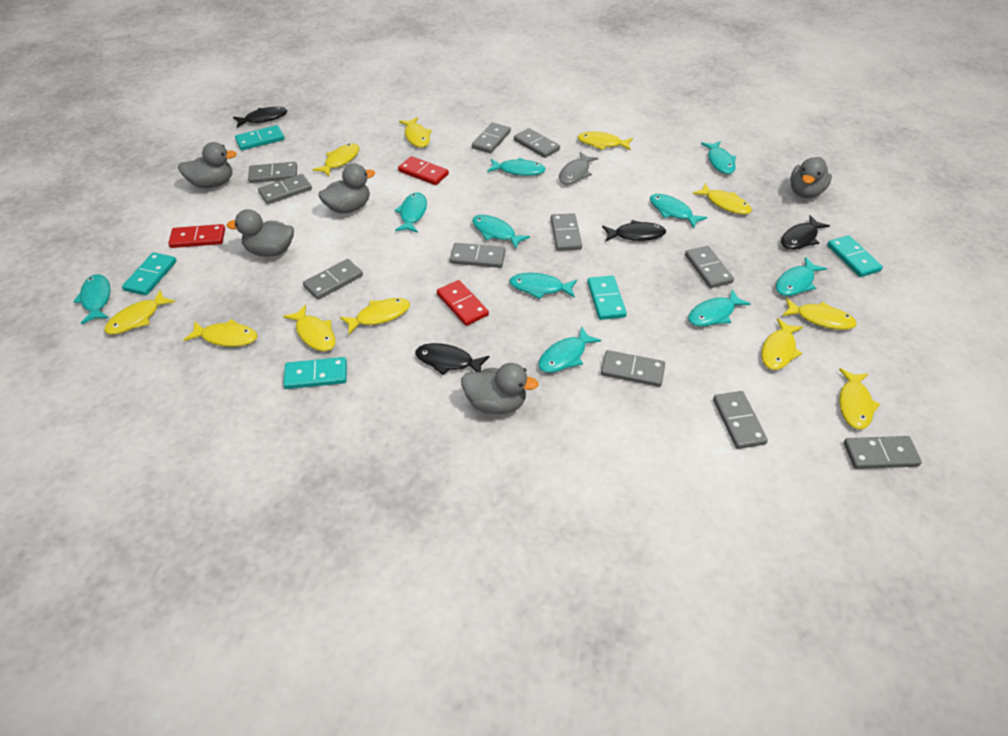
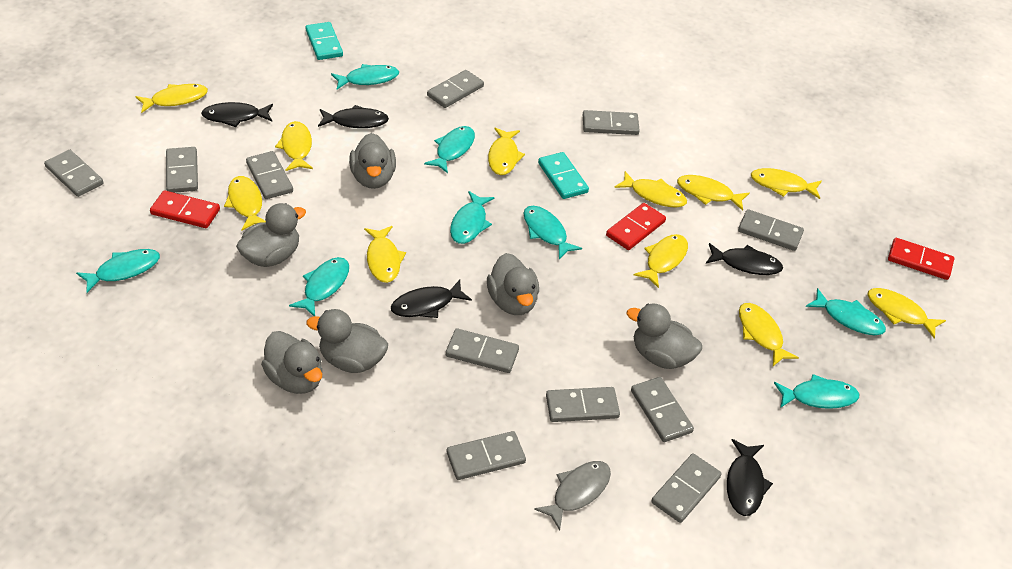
black fish: [233,107,287,128] [415,343,490,375] [602,220,666,241] [781,215,830,250] = 4 -> [201,102,273,127] [318,105,389,128] [391,280,472,318] [706,243,783,275] [727,439,773,516] = 5
grey duck: [178,142,237,188] [227,209,294,257] [318,164,375,214] [461,363,539,414] [790,157,832,198] = 5 -> [236,203,306,267] [261,331,322,394] [306,309,388,373] [349,133,396,189] [487,253,539,315] [627,304,702,369] = 6
turquoise domino: [122,252,176,296] [235,125,284,150] [283,357,347,389] [587,276,627,320] [827,235,883,277] = 5 -> [305,22,343,60] [538,152,589,199] = 2
turquoise fish: [73,274,110,324] [395,192,427,233] [472,215,530,249] [487,158,546,176] [509,273,577,299] [539,326,601,373] [650,194,707,228] [688,289,750,326] [701,141,736,174] [776,257,827,296] = 10 -> [76,249,160,293] [289,257,349,316] [331,64,399,89] [424,126,475,174] [450,191,494,244] [523,206,582,259] [774,374,859,409] [806,288,886,335] = 8

